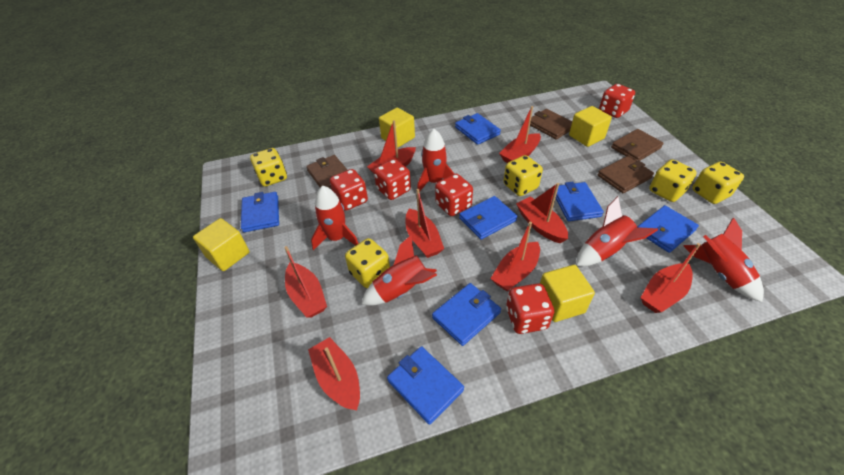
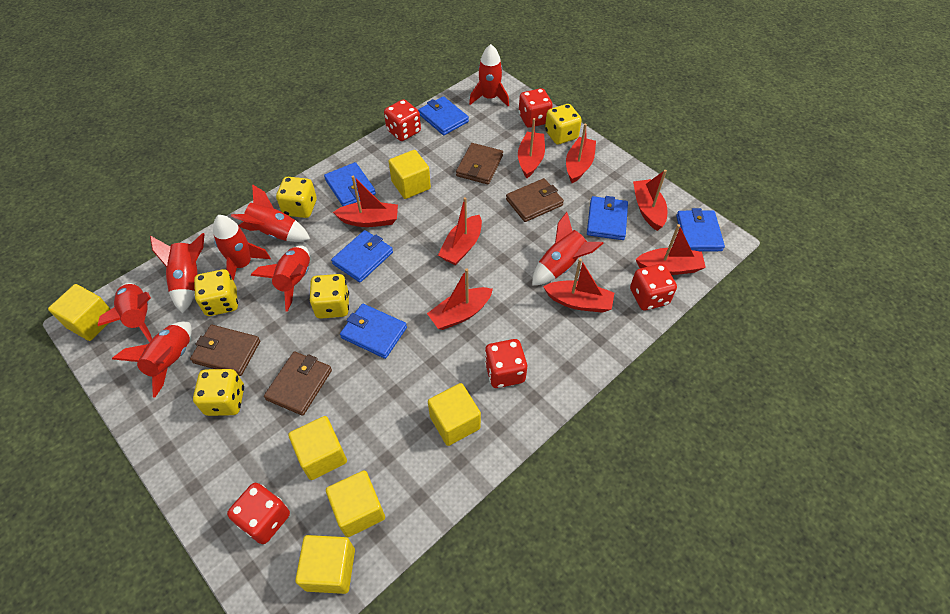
blue wallet: [241,192,279,232] [387,346,464,425] [432,283,501,346] [455,113,501,145] [459,196,517,240] [554,182,604,221] [638,205,699,253] = 7 -> [324,162,376,206] [331,230,393,282] [340,304,407,359] [418,96,469,135] [587,196,628,240] [676,208,725,251] = 6
red rocket: [311,185,359,250] [361,234,437,306] [417,129,455,192] [576,196,658,266] [684,218,764,302] = 5 -> [98,283,152,342] [112,321,192,398] [150,233,205,313] [213,215,271,281] [231,184,310,242] [251,245,310,311] [469,44,509,107] [532,212,604,285] = 8
yellow cube: [193,218,249,271] [379,108,415,147] [540,265,595,322] [569,106,612,147] = 4 -> [48,284,110,341] [288,416,347,480] [295,535,355,594] [326,470,385,537] [389,150,431,199] [428,383,481,446] = 6

